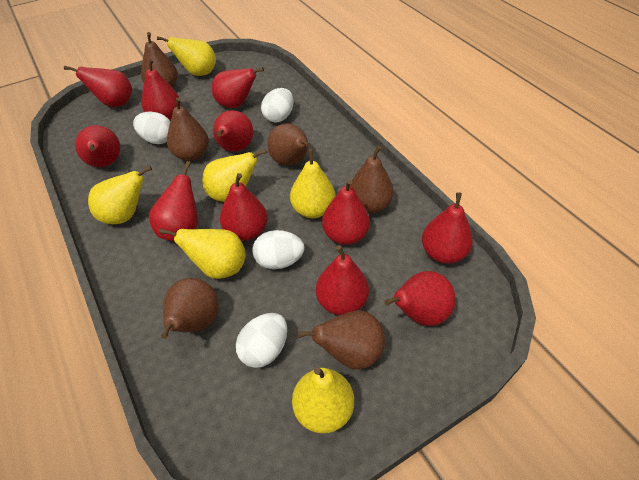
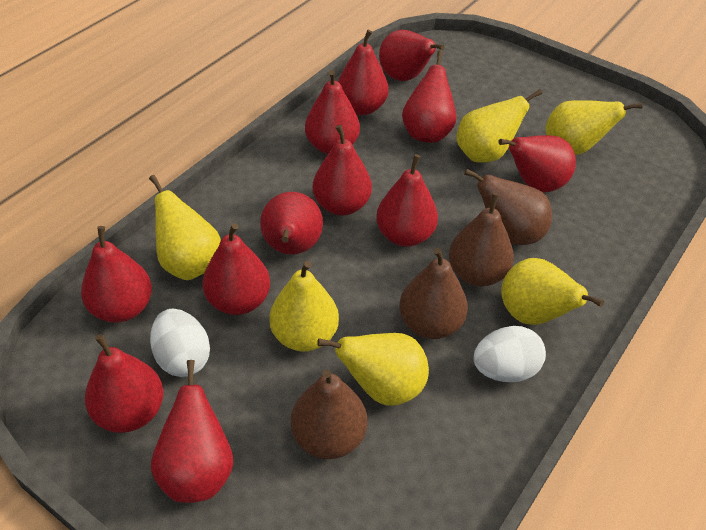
brown pear: [141,32,178,88] [161,278,219,339] [167,97,209,161] [267,123,311,166] [297,310,385,369] [350,146,394,214] = 6 -> [291,369,367,459] [399,248,468,339] [449,193,514,287] [464,169,552,245] = 4
red pear: [64,66,132,107] [75,125,120,167] [141,59,181,120] [149,161,198,241] [212,67,264,108] [213,110,253,152] [220,173,268,241] [316,245,369,315] [322,179,370,245] [384,271,456,326] [422,192,473,264] = 11 -> [81,226,152,323] [85,334,164,433] [151,360,233,503] [202,223,270,315] [260,192,323,254] [305,70,360,154] [313,125,372,216] [338,30,389,115] [376,154,438,247] [379,30,445,81] [402,50,456,143] [499,135,576,192] = 12
white egg: [133,111,171,144] [236,313,287,368] [252,230,305,269] [261,88,294,123] = 4 -> [150,309,210,377] [473,326,546,382] = 2

